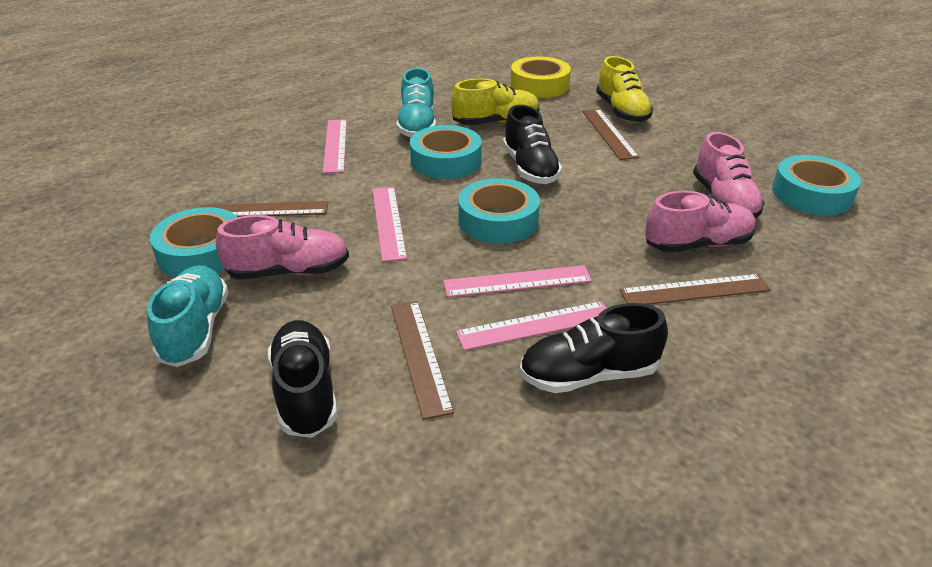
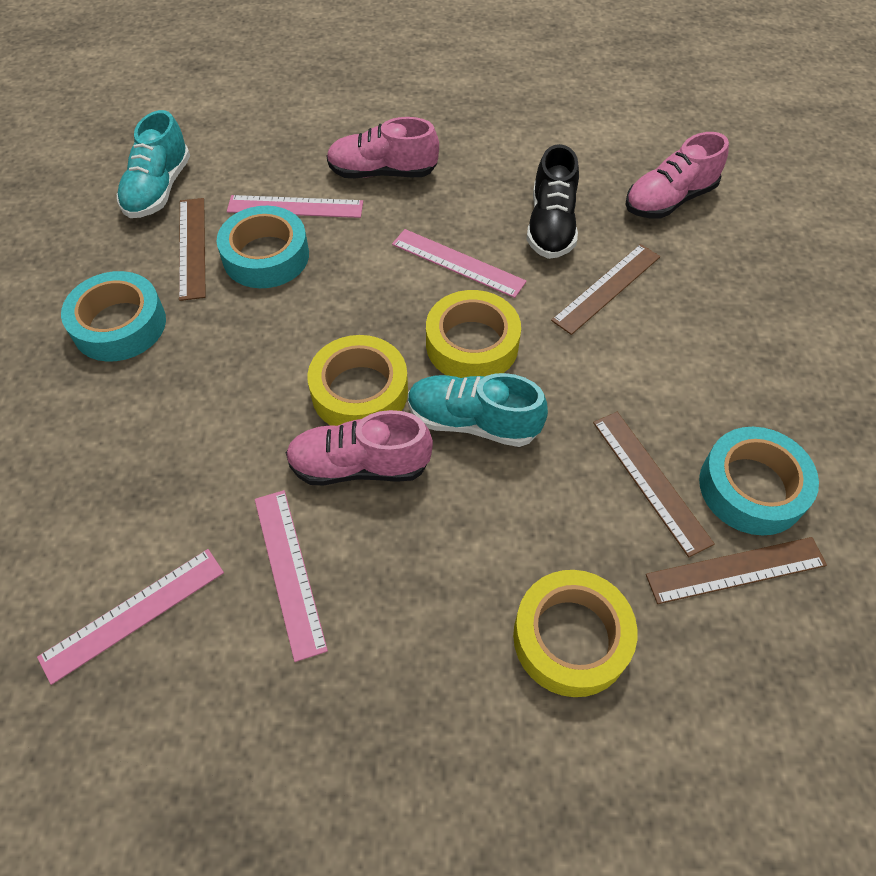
black shoe: [268,320,338,438] [503,105,562,184] [519,303,668,393] = 3 -> [527,144,579,259] = 1
turquoise tape: [150,207,237,277] [410,125,482,179] [458,178,540,244] [772,155,861,215] = 4 -> [61,271,166,362] [217,206,309,288] [699,427,819,535] = 3
yellow shoe: [451,78,540,125] [596,56,653,123] = 2 -> none = 0
yellow tape: [510,57,571,98] = 1 -> [307,335,408,426] [426,290,521,378] [513,570,637,697] = 3

